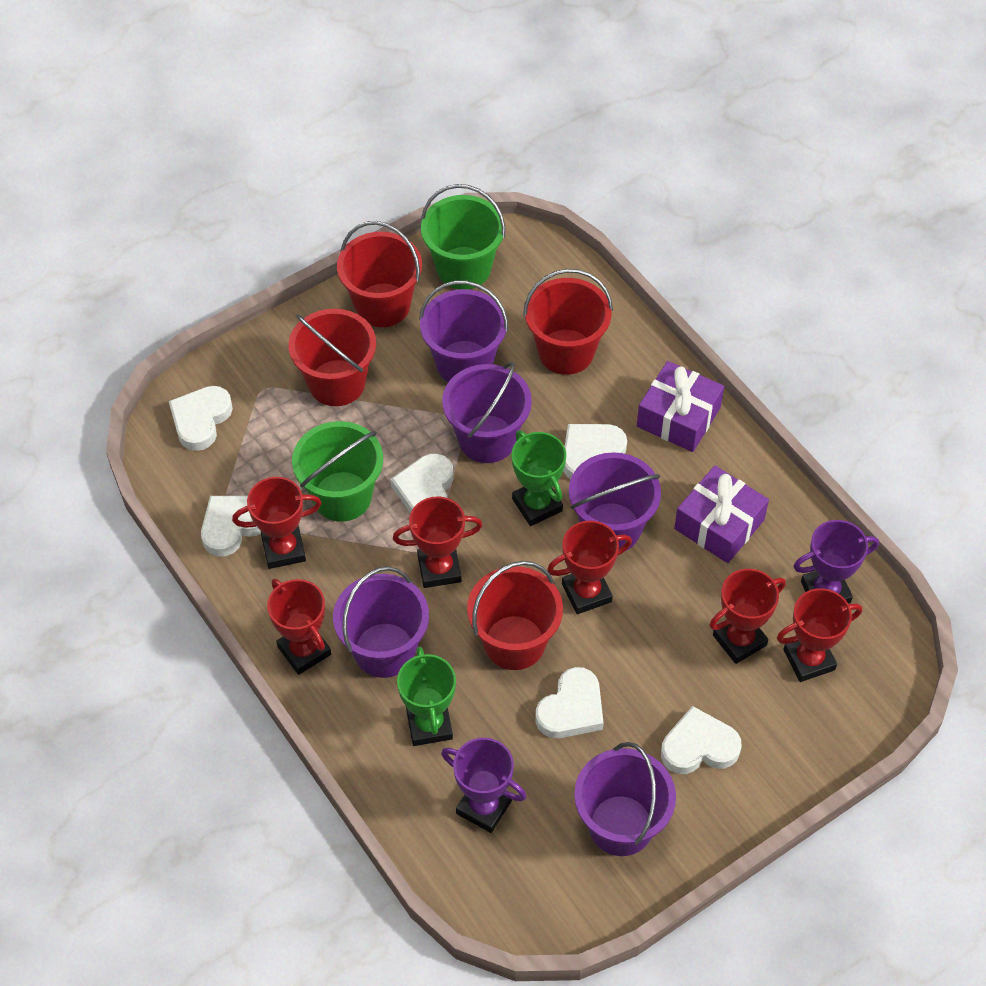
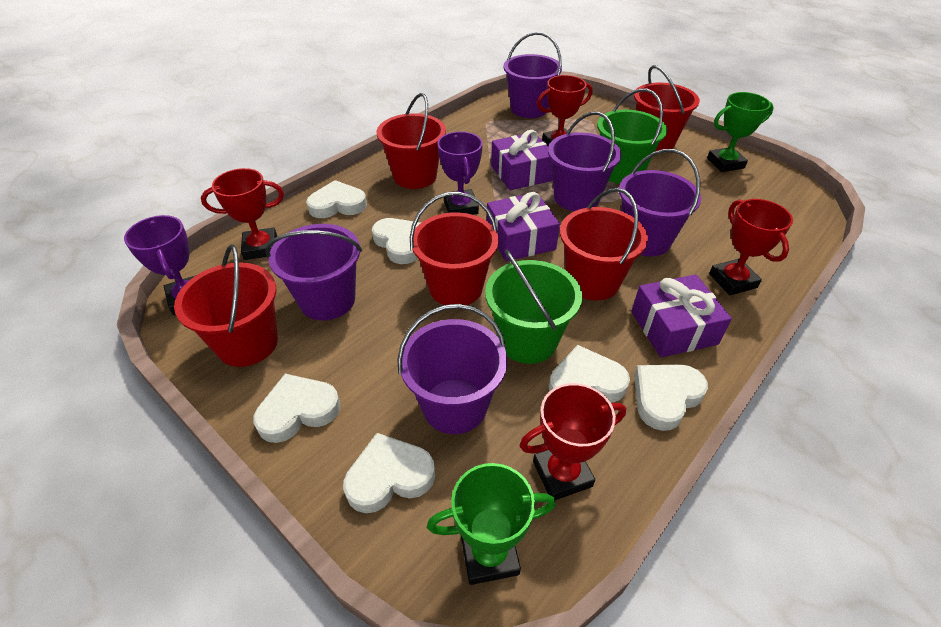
purple gift: [637,361,724,452] [674,466,769,563] = 2 -> [487,192,560,261] [491,130,553,190] [631,274,732,358] = 3
red bucket: [288,309,376,406] [337,221,422,327] [467,561,563,670] [523,269,613,375] = 4 -> [174,244,278,367] [377,93,446,189] [410,192,499,305] [560,188,648,300] [634,65,700,151] = 5
red trophy: [232,477,322,569] [267,579,331,675] [393,496,483,588] [547,521,632,614] [709,569,786,664] [777,588,862,682] = 6 -> [201,168,284,260] [520,383,626,500] [537,75,593,146] [709,199,793,295] = 4

